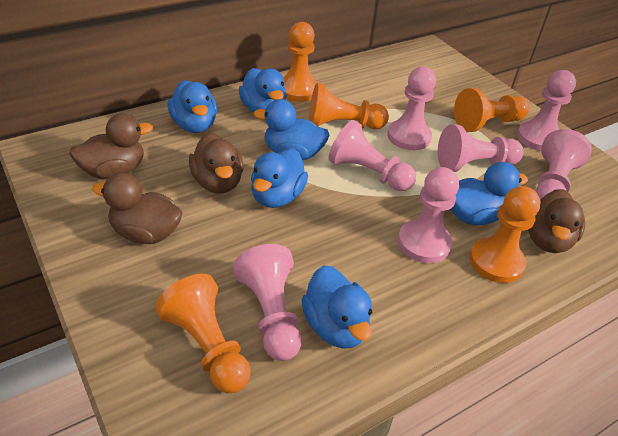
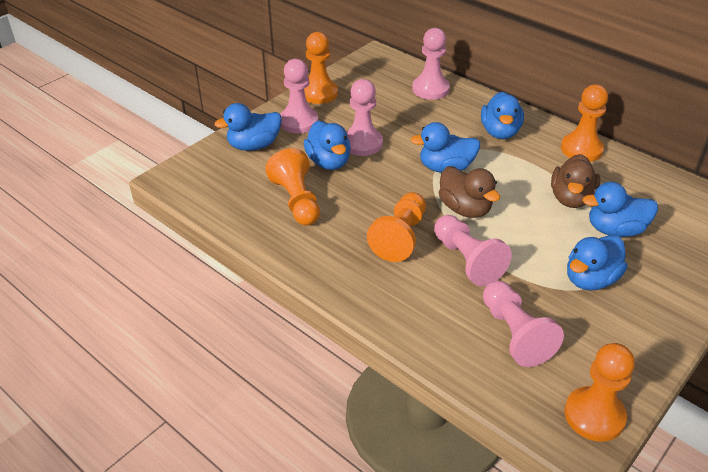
brown duck: [69,113,153,179] [92,173,183,244] [189,133,243,194] [528,189,585,253] = 4 -> [439,166,500,218] [551,154,600,208] = 2
pink pawn: [233,244,301,361] [328,120,416,191] [387,67,436,150] [398,167,459,263] [438,124,524,172] [517,70,576,151] [536,129,592,200] = 7 -> [280,59,318,134] [346,79,383,156] [412,28,450,100] [434,215,512,286] [483,281,564,367] = 5

